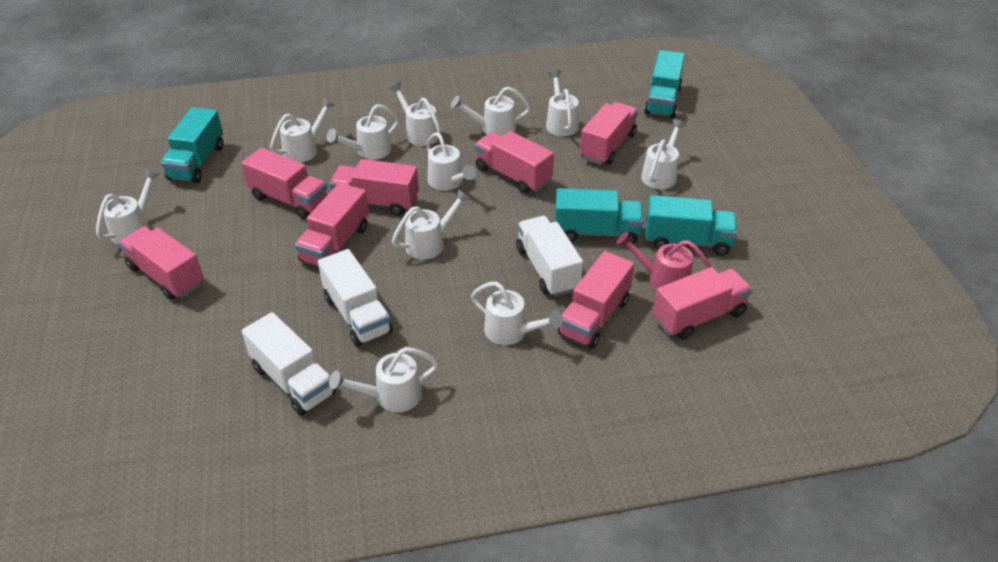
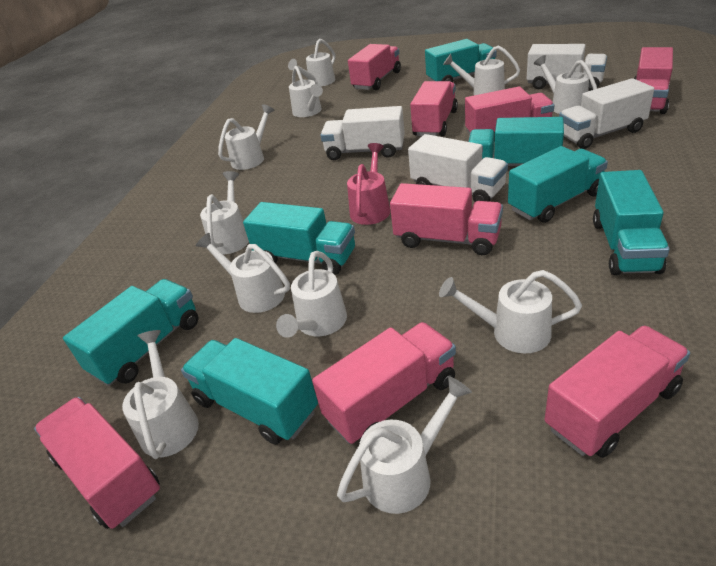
turquoise truck: [161,107,223,183] [555,188,644,244] [644,50,685,118] [646,195,737,256] = 4 -> [63,279,198,386] [181,338,318,445] [243,202,355,275] [425,39,497,82] [468,117,564,166] [508,146,608,223] [593,170,670,275] = 7
white truck: [242,312,336,415] [318,249,393,346] [516,216,583,297] = 3 -> [320,106,405,160] [408,134,508,202] [526,44,607,91] [559,78,654,149] = 4

